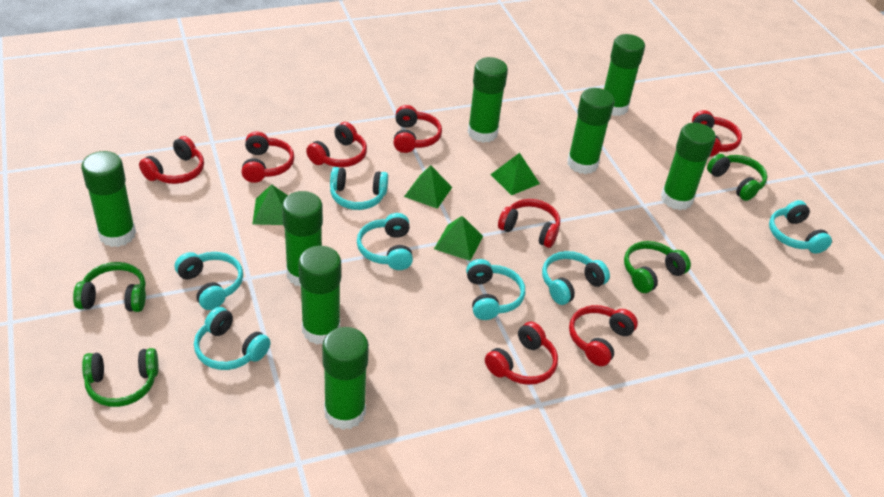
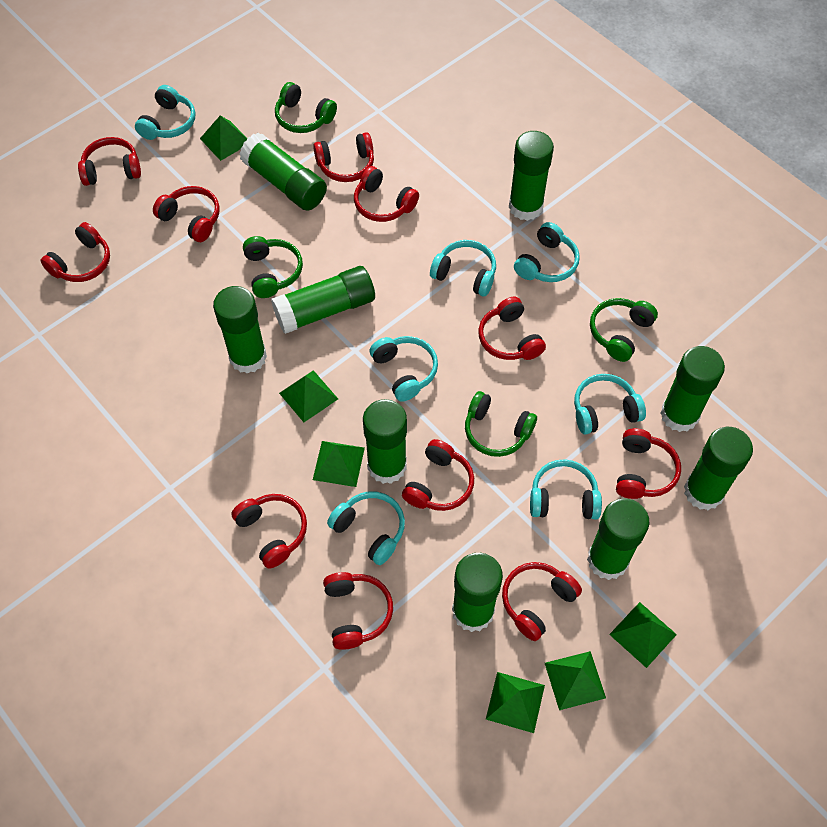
green glue stick: [81,151,136,247] [282,191,323,287] [298,246,341,345] [322,327,369,430] [467,57,508,143] [567,88,615,174] [604,34,645,116] [661,123,716,210] = 8 -> [213,286,267,374] [240,133,327,210] [271,266,375,334] [363,399,407,484] [452,553,503,632] [509,131,554,221] [587,498,650,580] [660,346,725,432] [684,427,753,510] = 9
green pyramid: [252,184,288,225] [404,165,452,209] [434,216,483,261] [490,153,540,195] = 4 -> [200,116,247,161] [279,370,338,422] [313,441,365,487] [486,672,545,733] [545,651,606,710] [609,602,677,668] = 6
red headphones: [139,136,204,184] [241,131,294,183] [306,122,367,167] [393,105,442,153] [485,321,558,385] [498,199,560,248] [569,305,638,366] [692,110,742,157] = 8 -> [40,222,110,282] [78,137,141,186] [153,186,220,242] [231,494,307,569] [313,132,374,182] [323,572,393,650] [354,166,419,222] [402,439,474,511] [478,297,546,360] [502,562,582,641] [616,428,681,499] = 11

